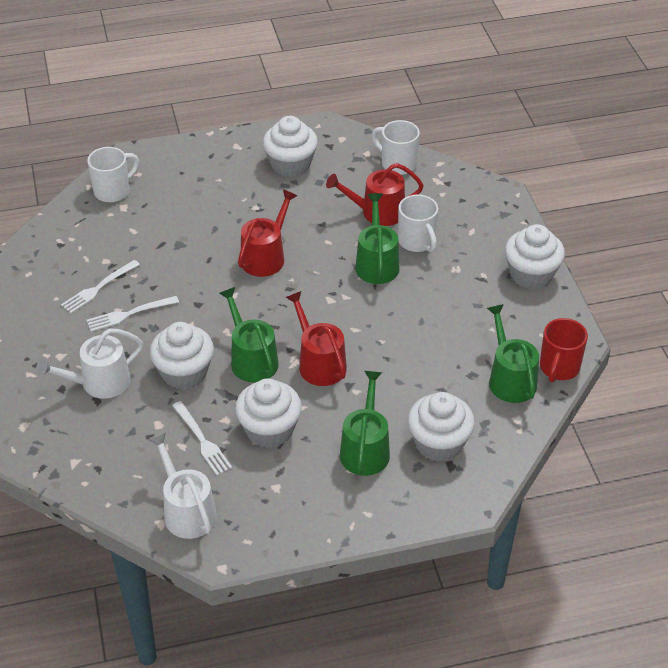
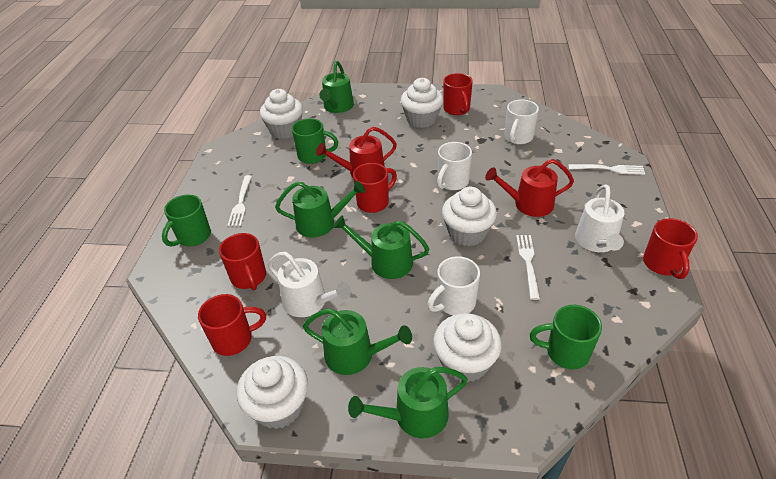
green mug: none = 0 -> [162,195,211,247] [292,118,338,164] [530,305,602,369] = 3
green watering can: [219,287,279,383] [340,371,390,476] [355,193,400,284] [487,304,539,403] = 4 -> [275,181,365,238] [303,308,412,375] [319,61,354,113] [333,215,429,279] [348,367,468,438] = 5
red mug: [540,318,588,383] = 1 -> [198,294,266,356] [219,233,266,290] [353,163,397,213] [443,73,473,115] [643,218,698,279] = 5
red watering can: [238,190,297,277] [285,291,347,386] [326,163,424,226] = 3 -> [316,127,397,178] [485,159,574,217] = 2

